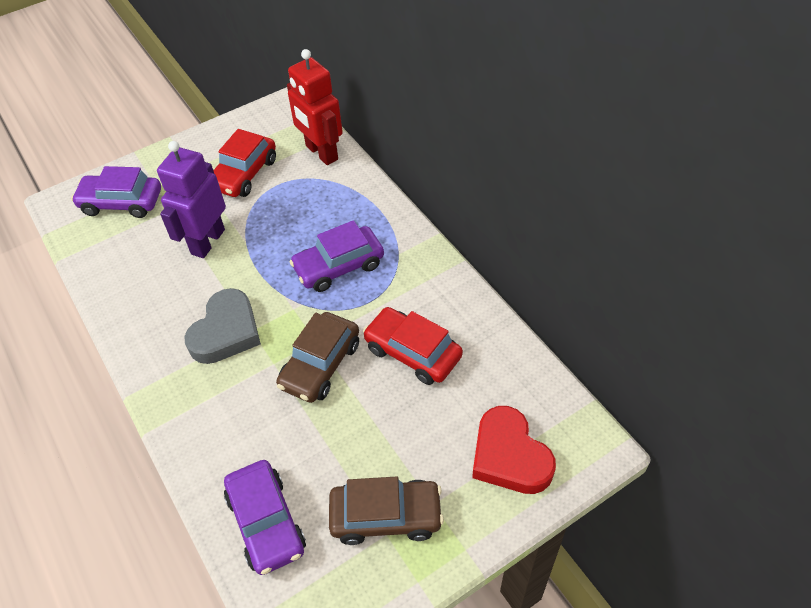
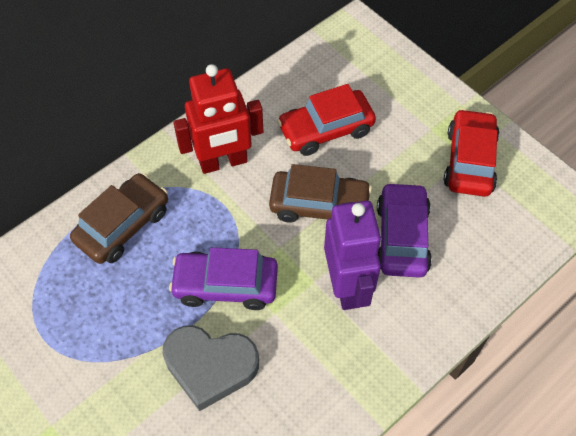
purple car: [71,166,161,218] [224,460,306,575] [290,220,384,292] = 3 -> [169,247,278,310] [377,182,432,278] = 2
red heart: [472,406,556,494] = 1 -> none = 0

